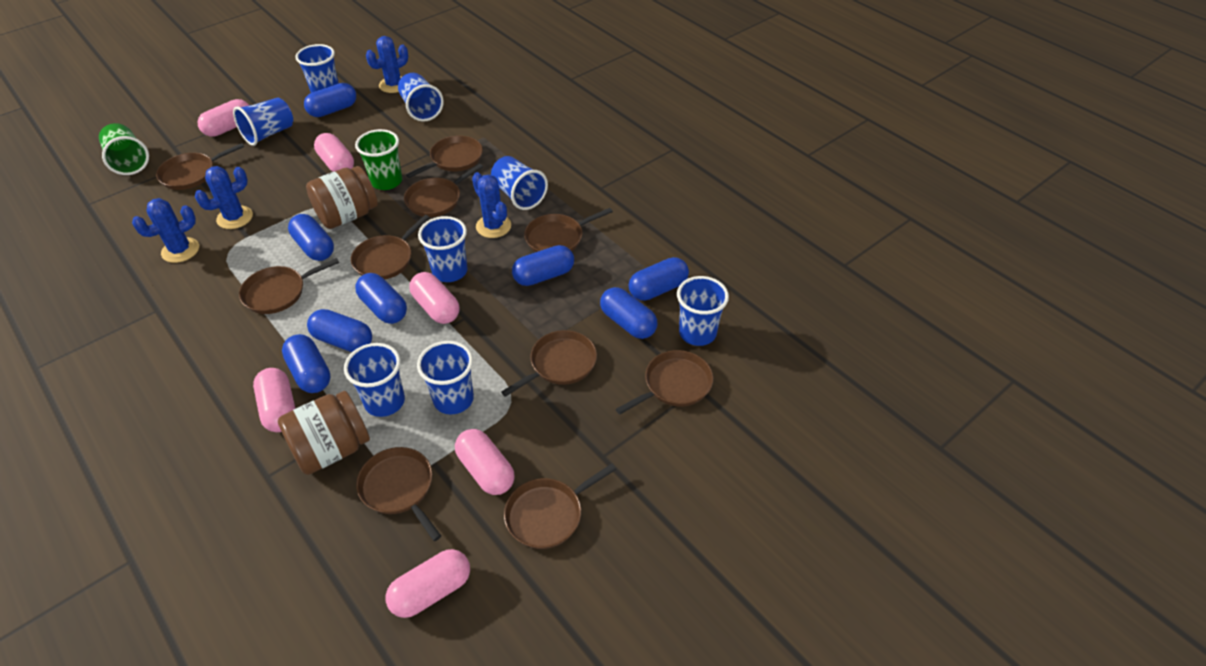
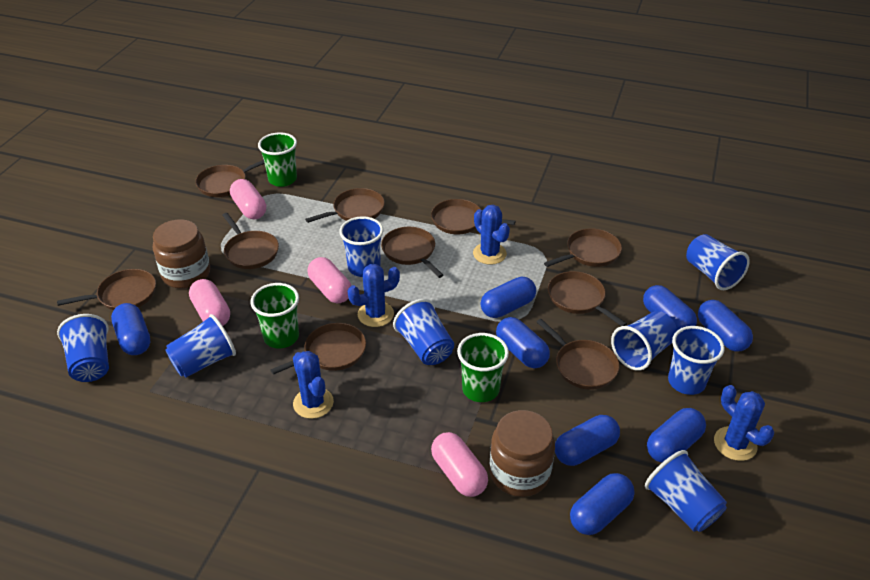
green cup: [99,123,149,175] [355,129,402,190] = 2 -> [250,283,299,348] [258,132,297,187] [457,333,509,402] = 3
pink capsule: [197,99,250,137] [253,368,296,432] [314,133,354,172] [386,549,470,618] [409,272,459,324] [455,429,515,495] = 6 -> [189,279,230,326] [230,179,266,219] [308,257,351,303] [431,432,488,497] = 4

